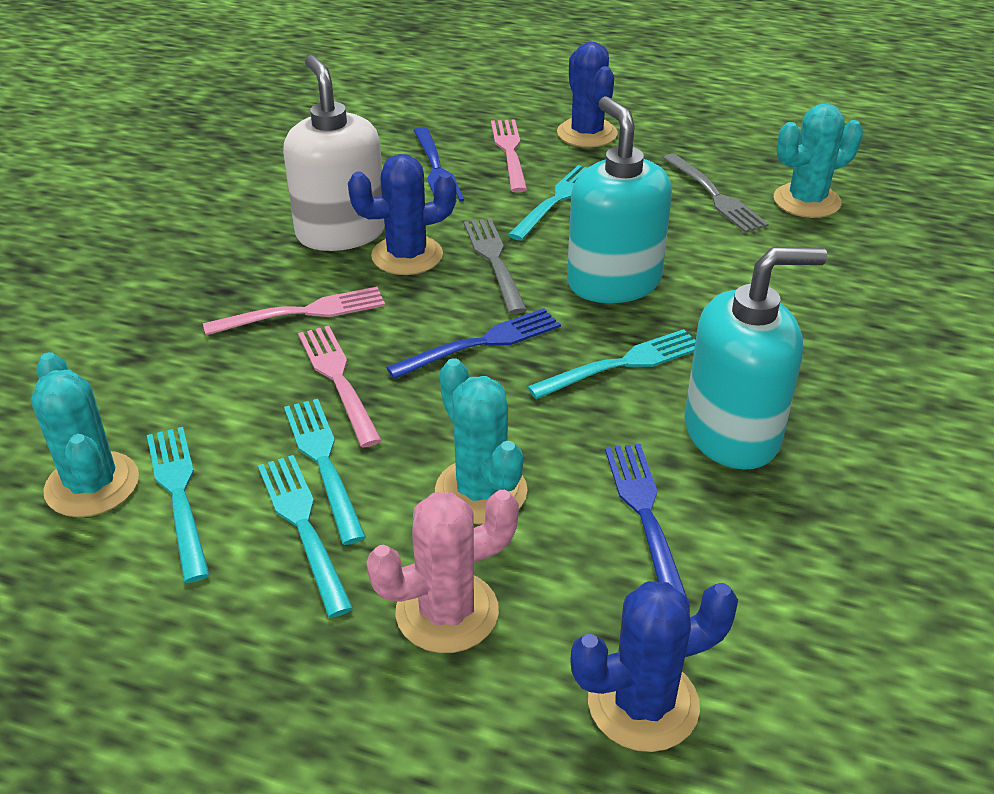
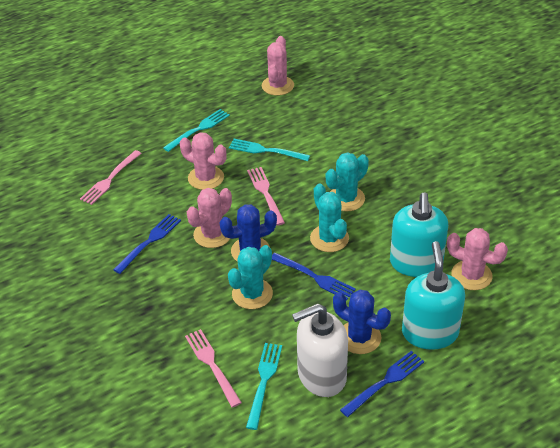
blue cactus: [348,154,456,275] [557,42,618,148] [570,581,738,752] = 3 -> [220,204,277,261] [333,290,391,354] = 2
grey fork: [464,218,527,314] [663,153,769,233] = 2 -> none = 0
pink cactus: [366,490,519,653] = 1 -> [180,132,227,190] [187,188,232,248] [262,36,294,96] [447,228,508,290] = 4
turquoise fork: [147,427,210,583] [258,455,353,618] [284,399,366,545] [508,165,587,241] [527,329,696,399] = 5 -> [163,109,230,152] [229,139,310,161] [246,343,282,430] = 3

